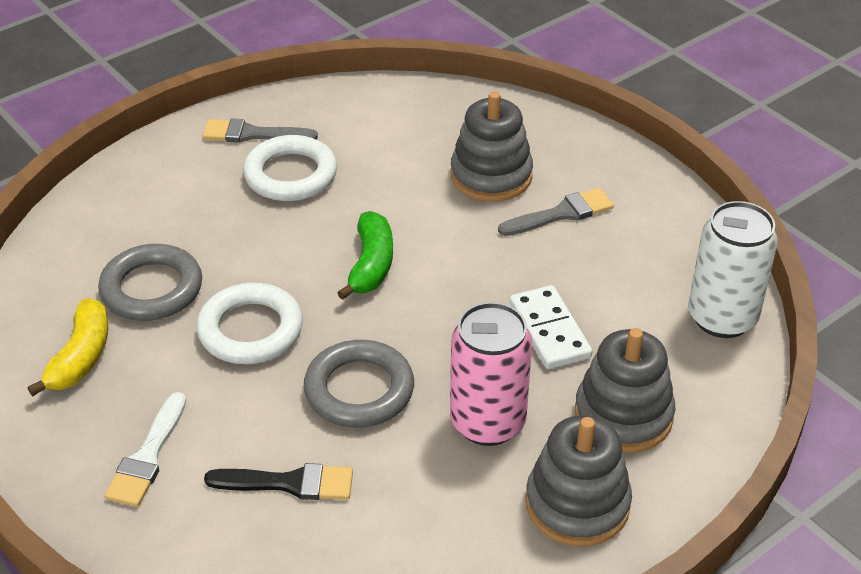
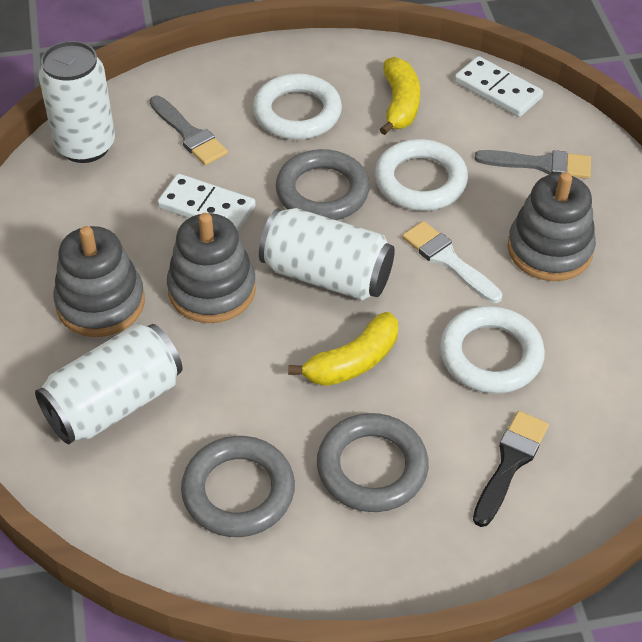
green banana: [337,211,393,300] = 1 -> none = 0
grey ring: [98,244,202,321] [304,340,414,428] = 2 -> [181,436,295,537] [276,149,370,220] [317,413,429,512] = 3
pink can: [450,302,532,446] = 1 -> none = 0
white can: [689,201,778,338] = 1 -> [35,324,183,444] [39,41,115,163] [259,208,395,301] = 3
white domino: [509,285,592,369] = 1 -> [157,174,256,232] [454,56,543,117] = 2
white ring: [197,283,303,364] [243,135,337,201] = 2 -> [253,73,342,140] [375,139,468,211] [440,306,545,394] = 3
yellow banana: [27,298,108,396] = 1 -> [288,312,398,386] [380,57,420,135] = 2

